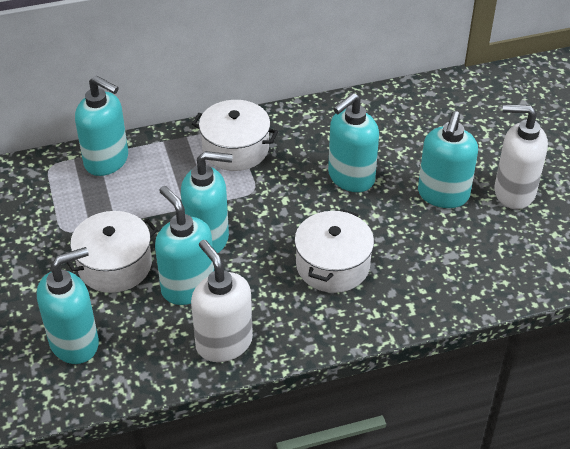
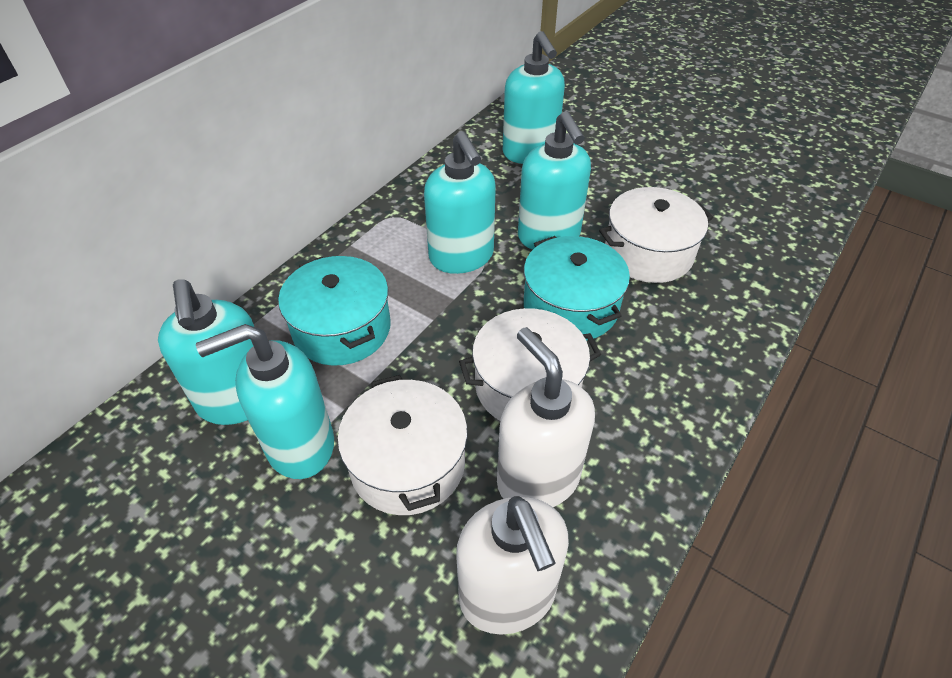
turquoise pot: none = 0 -> [278,256,391,366] [524,236,630,341] = 2
turquoise soap dispenser: [37,247,99,364] [75,76,128,176] [155,186,214,305] [181,151,233,253] [328,93,379,192] [418,111,478,208] = 6 -> [158,279,254,425] [196,324,334,479] [424,131,496,274] [503,31,565,164] [518,111,591,250] = 5

